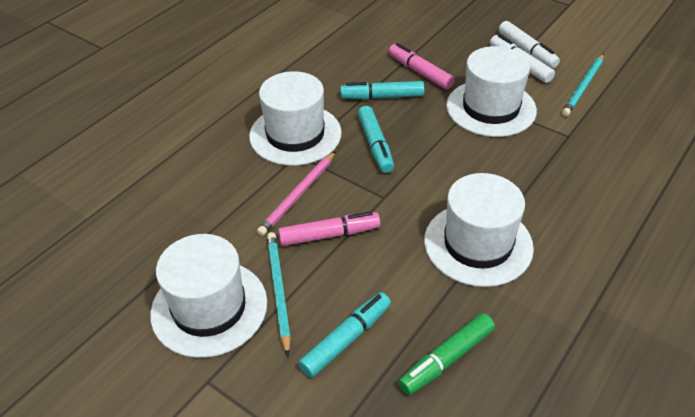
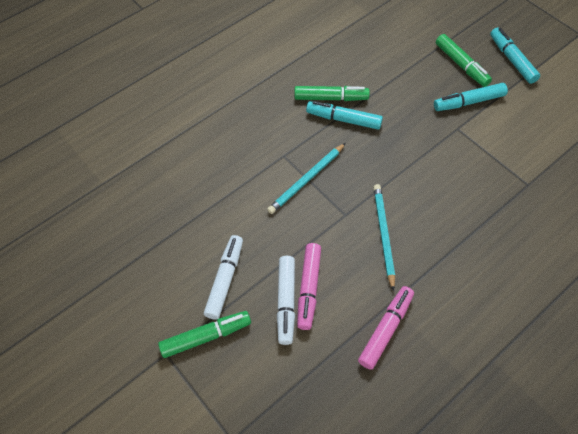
green marker: [398,313,495,395] = 1 -> [158,311,251,358] [294,86,370,101] [436,34,492,87] = 3
pink pencil: [257,151,336,236] = 1 -> none = 0
white hat: [150,234,267,358] [249,71,342,166] [424,173,534,287] [446,46,537,137] = 4 -> none = 0

